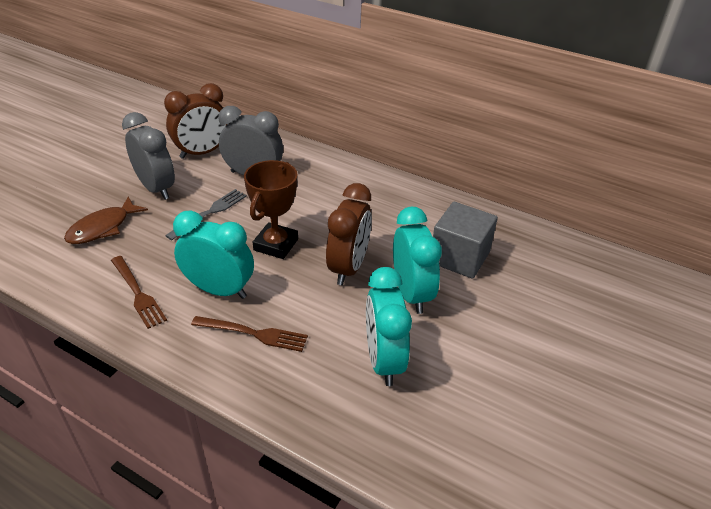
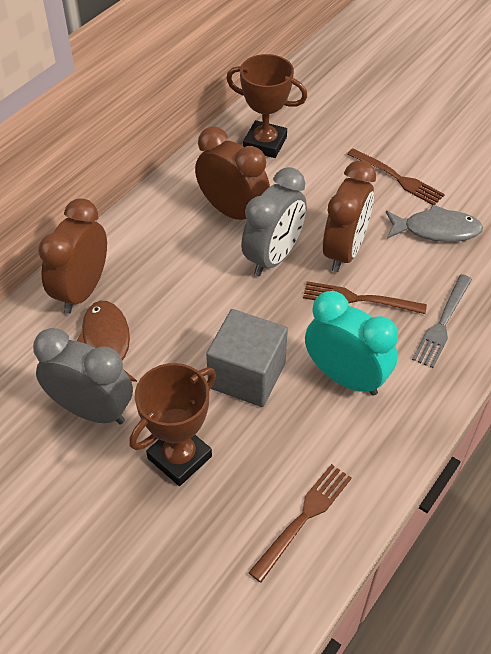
brown clock: [164,83,227,159] [326,183,372,285] = 2 -> [38,198,107,314] [195,126,270,220] [323,160,376,272] = 3
brown fork: [111,256,167,329] [191,316,308,352] = 2 -> [248,464,352,582] [303,281,427,314] [347,148,445,205] = 3
brown trophy: [244,160,298,259] = 1 -> [129,363,216,486] [226,54,307,158] = 2
grey fish: none = 0 -> [386,204,483,242] = 1
turquoise clock: [173,210,254,299] [366,267,412,386] [393,207,442,314] = 3 -> [305,291,398,396] = 1

